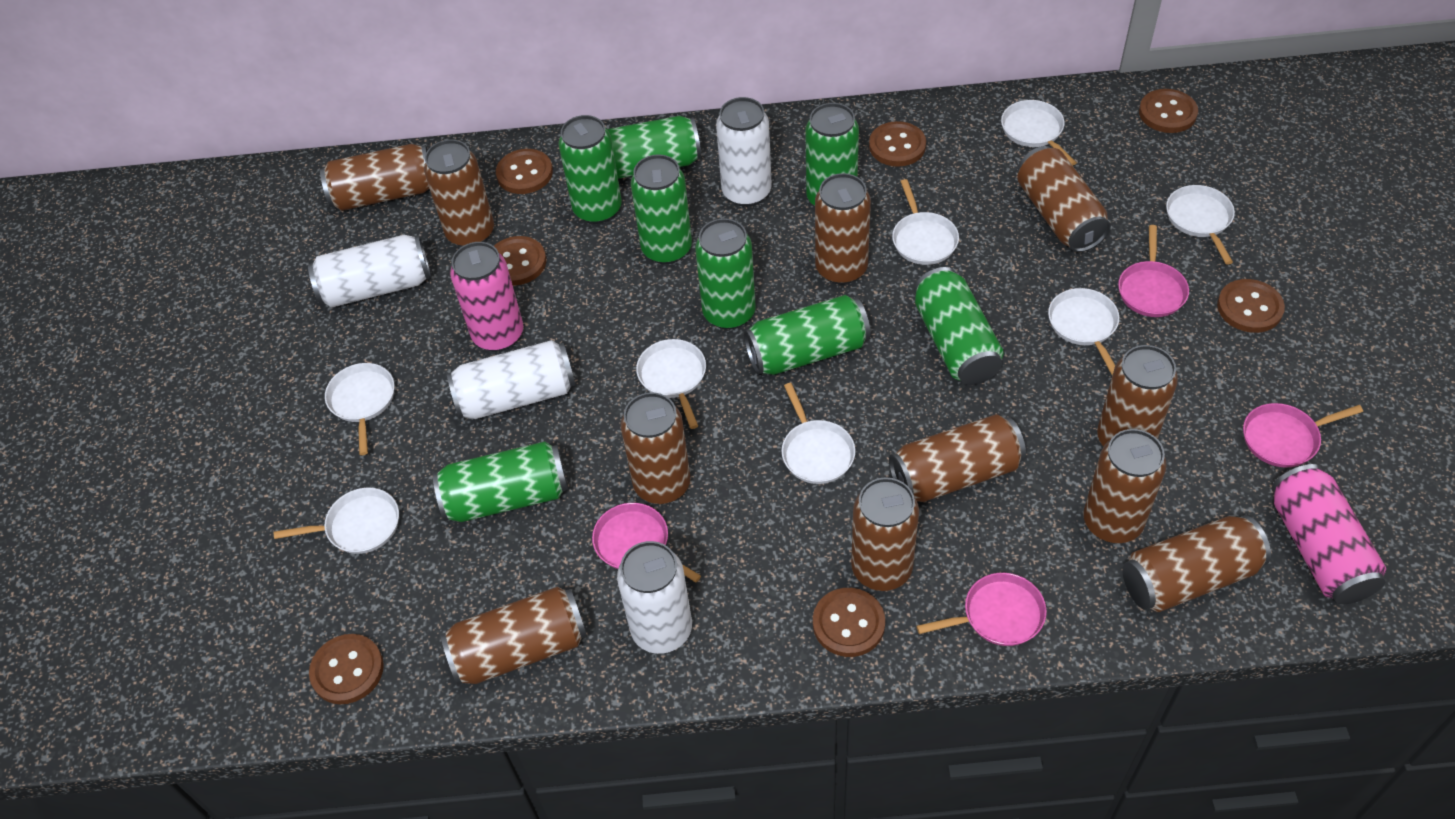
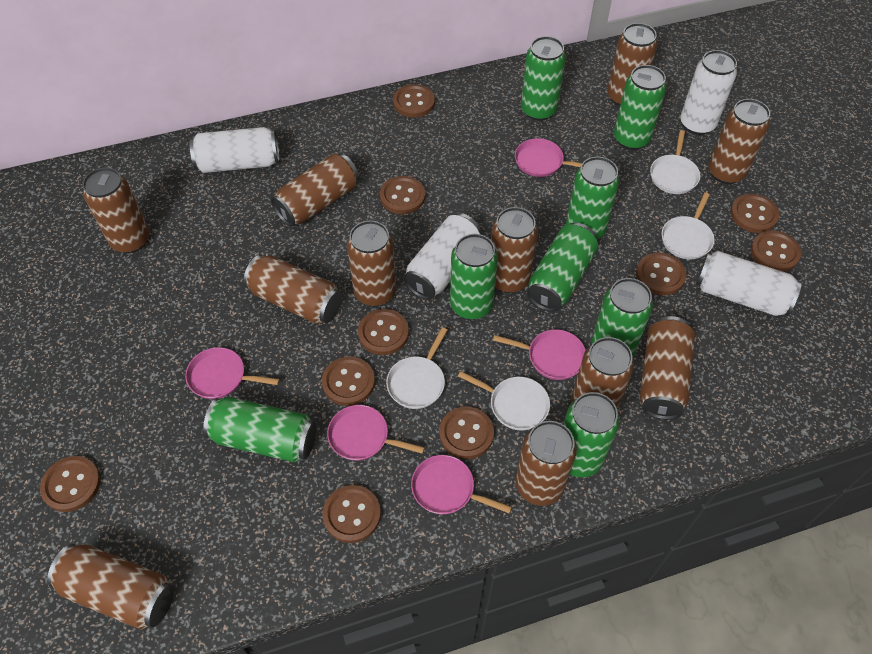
brown button: [309,634,384,704] [494,236,546,286] [496,149,553,194] [813,588,885,657] [869,121,926,167] [1139,89,1198,133] [1217,279,1285,333] = 7 -> [40,456,101,512] [322,356,375,406] [323,485,381,543] [358,309,409,355] [380,176,425,214] [393,84,435,117] [439,406,494,459] [636,253,686,295] [730,194,779,233] [751,230,801,272] = 10
pink can: [450,242,523,352] [1272,464,1386,604] = 2 -> none = 0
pink pan: [592,503,701,582] [917,573,1047,646] [1118,225,1189,317] [1243,403,1363,468] = 4 -> [185,347,280,399] [327,405,425,461] [411,455,512,514] [493,329,586,380] [515,138,582,177] = 5
white pan: [274,488,399,554] [325,363,394,455] [636,339,706,429] [781,383,855,484] [892,179,959,265] [1001,100,1077,166] [1048,288,1119,375] [1166,185,1235,265] = 8 -> [386,327,447,409] [458,371,550,430] [650,130,700,194] [662,192,714,259] = 4

